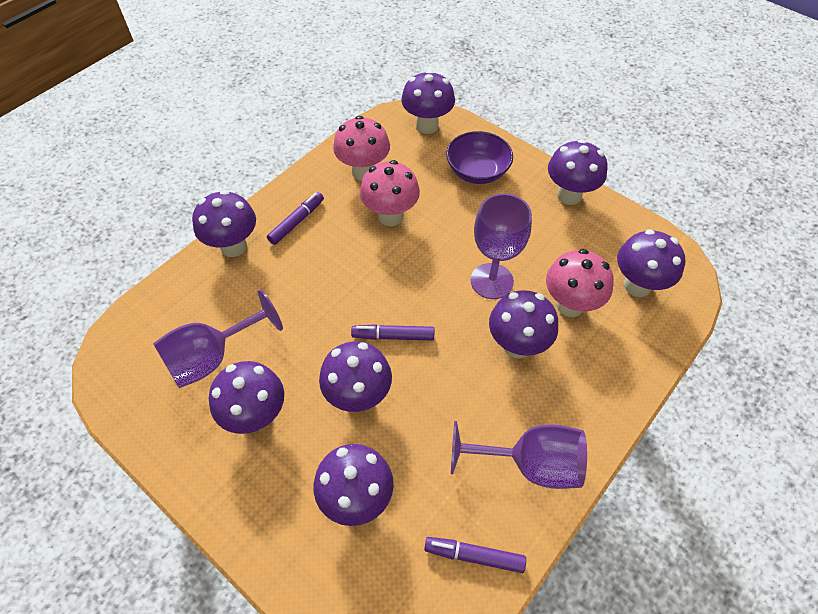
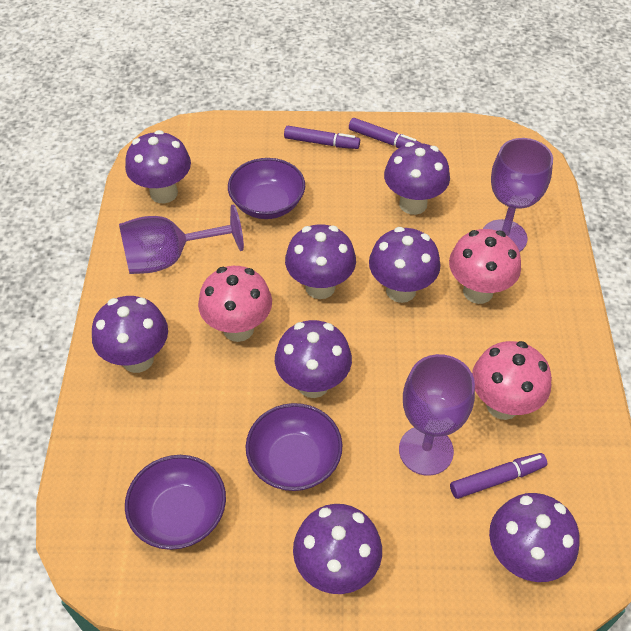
purple bowl: [446,131,513,184] = 1 -> [125,455,226,550] [228,158,305,219] [246,403,342,491] = 3

